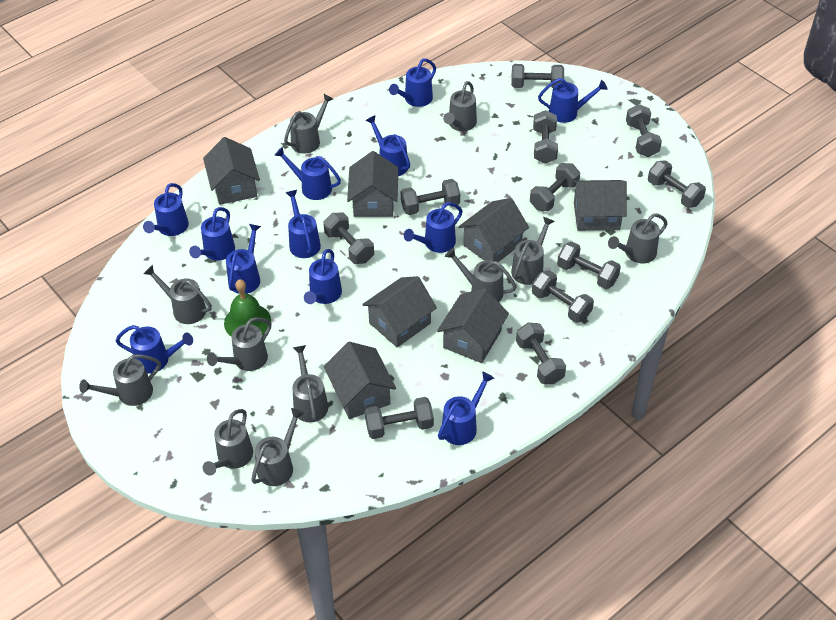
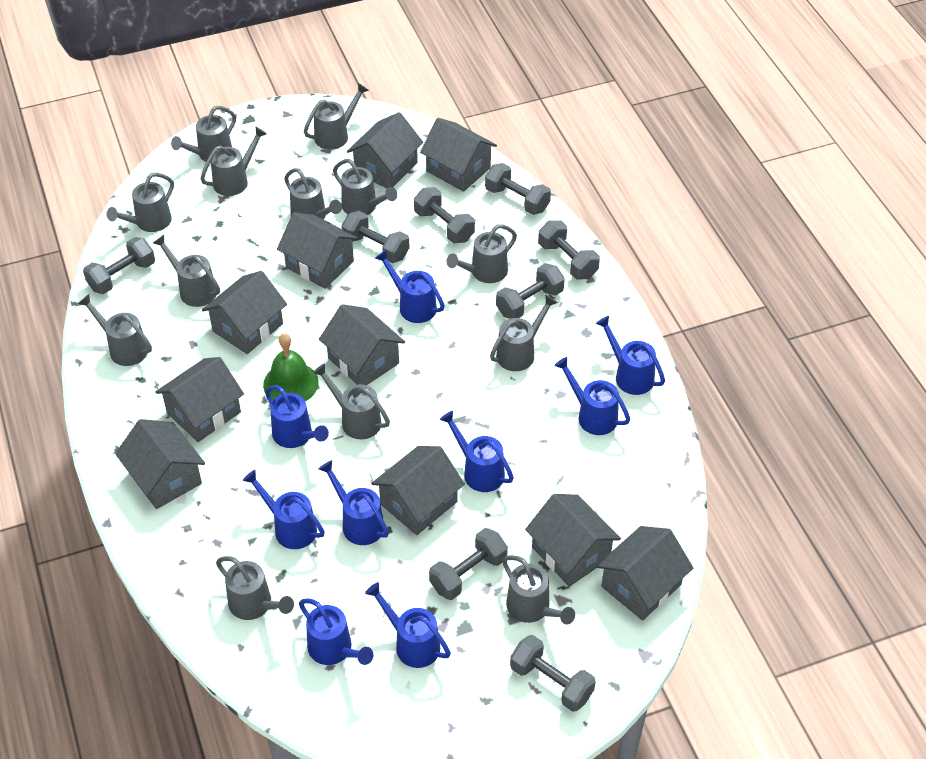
blue watering can: [116,325,193,373] [143,183,189,236] [189,207,235,261] [226,224,261,294] [274,147,341,200] [286,190,321,258] [304,249,342,304] [365,115,410,176] [389,58,436,107] [404,202,463,253] [438,371,494,445] [538,78,607,123] = 12 -> [243,470,325,549] [265,385,329,448] [299,598,374,665] [319,460,389,545] [365,582,451,668] [375,250,445,323] [440,411,514,492] [554,357,630,435] [596,316,665,395] = 9
grey dumbbell: [323,212,374,264] [365,397,434,439] [401,179,460,215] [511,64,564,88] [516,323,566,384] [530,163,580,211] [532,270,594,323] [533,110,558,164] [557,242,621,289] [626,104,662,157] [648,160,706,208] = 11 -> [83,237,155,294] [341,211,410,263] [414,187,475,243] [429,528,508,600] [485,163,551,215] [496,263,565,319] [510,635,596,712] [538,220,600,280] = 8
grey house: [203,137,260,205] [324,342,396,419] [347,151,398,217] [362,276,437,347] [437,288,509,363] [458,198,529,262] [573,180,627,231] = 7 -> [115,419,205,509] [155,357,244,442] [202,271,287,354] [277,212,358,289] [319,304,405,385] [347,112,423,188] [371,446,465,535] [420,118,497,192] [525,494,621,587] [596,526,693,621] = 10
grey watering can: [79,354,161,406] [144,265,212,324] [203,409,253,476] [207,317,271,371] [251,408,304,486] [284,94,333,154] [292,345,328,423] [443,81,477,131] [445,248,516,302] [511,217,555,285] [608,213,668,263] = 11 -> [78,294,152,366] [107,173,174,232] [153,235,220,307] [171,106,236,163] [201,127,267,196] [216,556,294,620] [284,168,342,220] [304,83,369,150] [313,363,390,439] [333,159,397,215] [446,224,517,283] [490,294,558,371] [502,555,575,625] = 13

